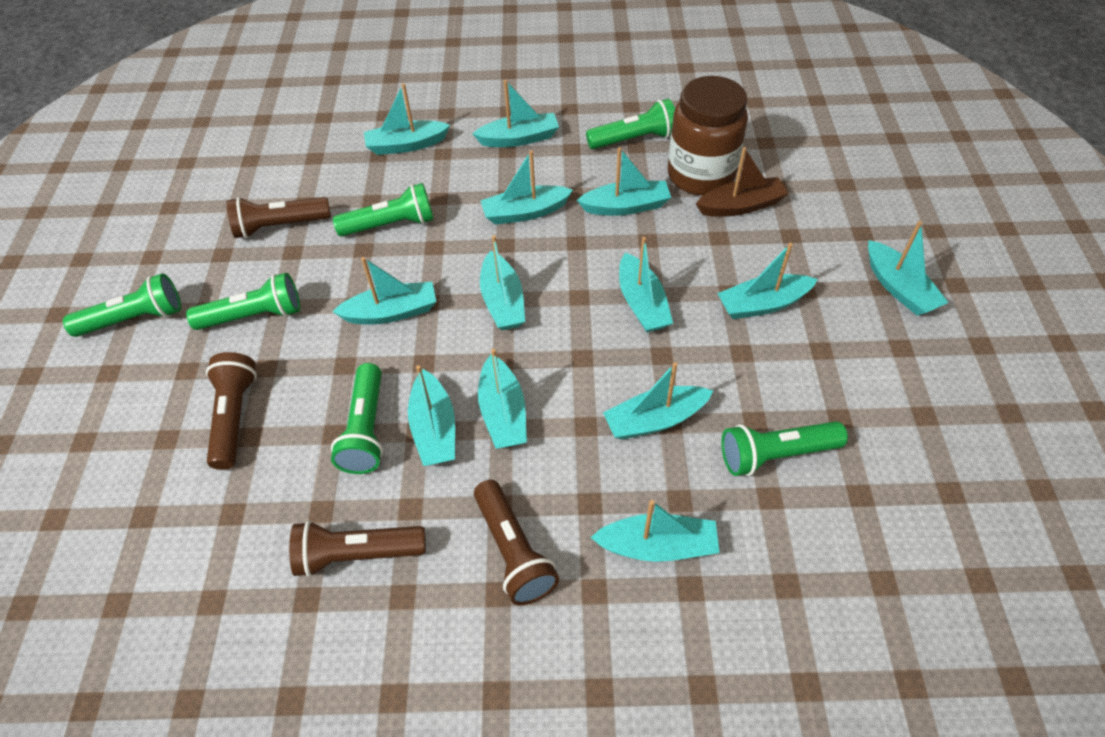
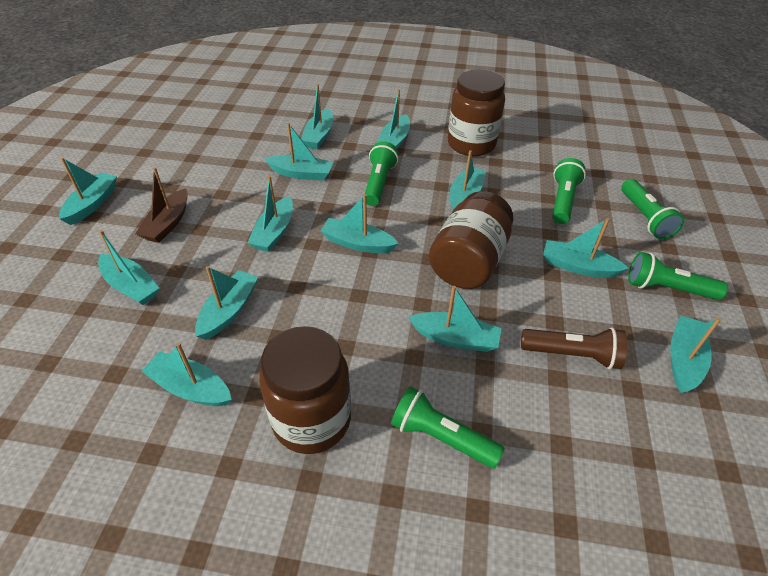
brown flashlight: [206,352,257,470] [227,197,331,238] [289,521,426,577] [474,480,559,605] = 4 -> [521,328,627,369] = 1
brown jar: [668,76,748,195] = 1 -> [259,326,351,454] [429,191,513,289] [448,70,505,156] = 3
green flashlight: [63,273,181,337] [186,273,300,330] [331,363,383,474] [333,183,434,236] [586,99,675,149] [721,421,848,476] = 6 -> [365,141,399,206] [391,386,505,468] [552,158,586,224] [621,179,684,239] [628,252,728,300] = 5

